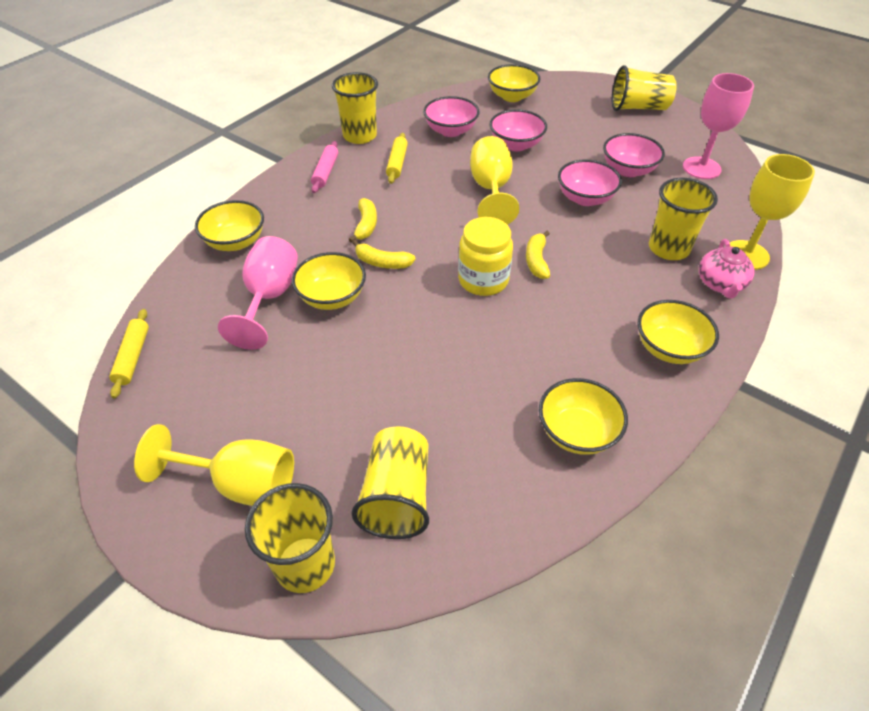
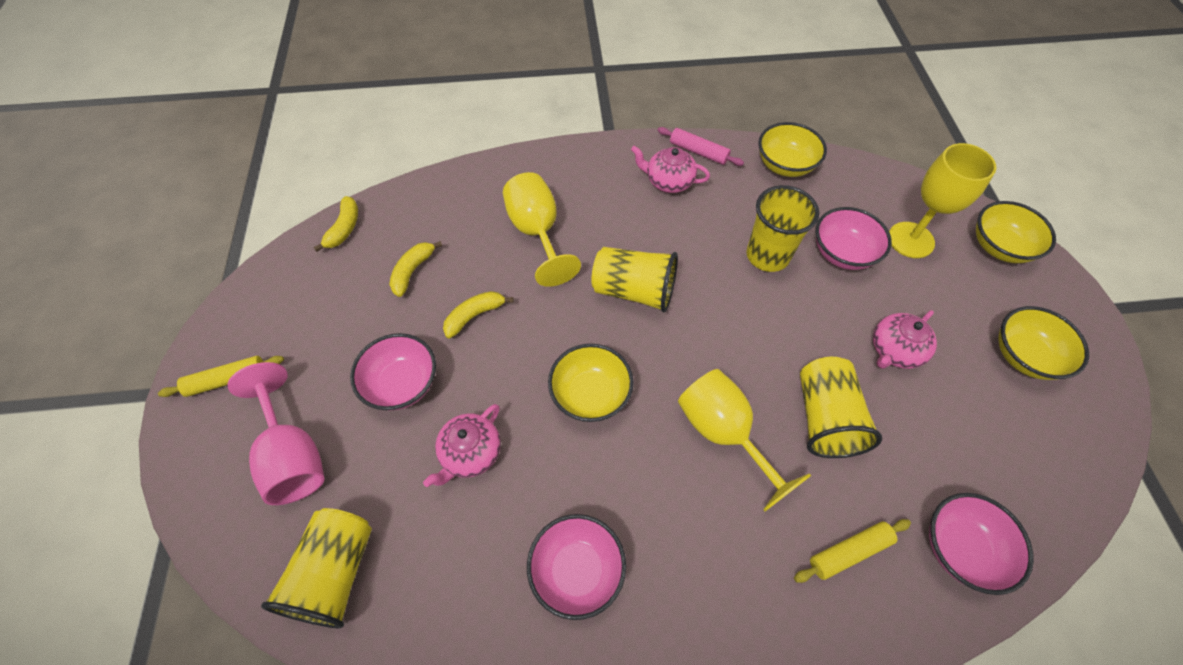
pink goblet: [218,236,298,350] [683,73,754,179] = 2 -> [227,362,325,505] = 1
pink teapot: [699,239,755,299] = 1 -> [423,404,501,487] [631,146,710,193] [873,310,937,369] = 3
yellow bowl: [195,200,264,251] [292,252,366,310] [488,64,541,102] [539,378,628,455] [638,300,719,364] = 5 -> [548,344,634,422] [758,122,827,177] [976,201,1056,263] [998,306,1089,380] = 4
yellow cup: [245,483,335,593] [332,72,378,144] [351,426,429,539] [612,65,677,111] [649,178,718,260] = 5 -> [261,508,372,628] [591,247,678,313] [746,185,819,272] [800,357,882,458] = 4
yellow jar: [458,217,513,296] = 1 -> none = 0

